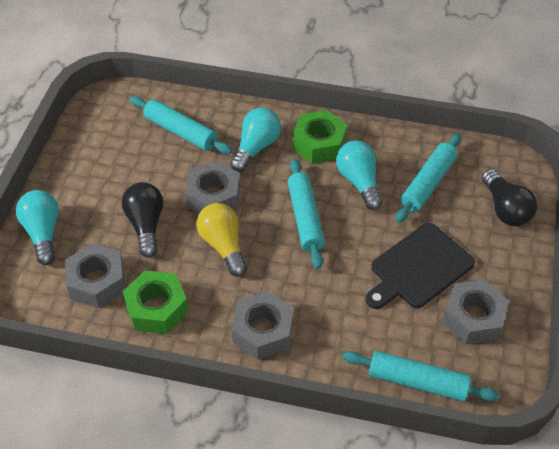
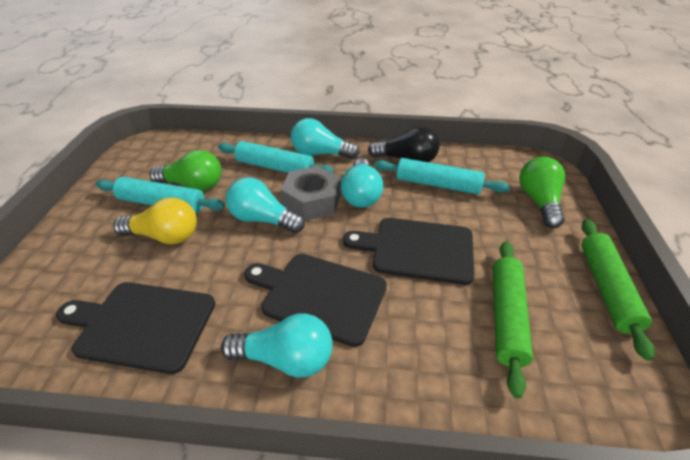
black cutting board: [365,223,475,309] = 1 -> [56,282,215,374] [244,254,387,347] [343,218,475,285] = 3
black light bulb: [122,182,164,258] [482,169,537,226] = 2 -> [368,126,440,162] = 1
green light bulb: none = 0 -> [149,150,222,191] [519,157,565,228] = 2
green nut: [123,270,189,334] [292,110,347,164] = 2 -> none = 0
green rolling pin: none = 0 -> [493,242,533,398] [581,219,655,361] = 2
grey nut: [65,243,126,308] [185,161,240,213] [232,291,294,360] [442,279,509,344] = 4 -> [281,166,341,221] = 1
turquoise light bulb: [16,190,59,265] [230,108,281,172] [336,140,383,210] = 3 -> [221,314,333,378] [226,177,305,233] [291,118,360,159] [341,158,383,208] = 4
turquoise rolling pin: [130,96,232,154] [288,159,325,269] [342,351,499,402] [395,133,461,223] = 4 -> [96,177,225,213] [218,141,334,174] [374,158,510,195] = 3

